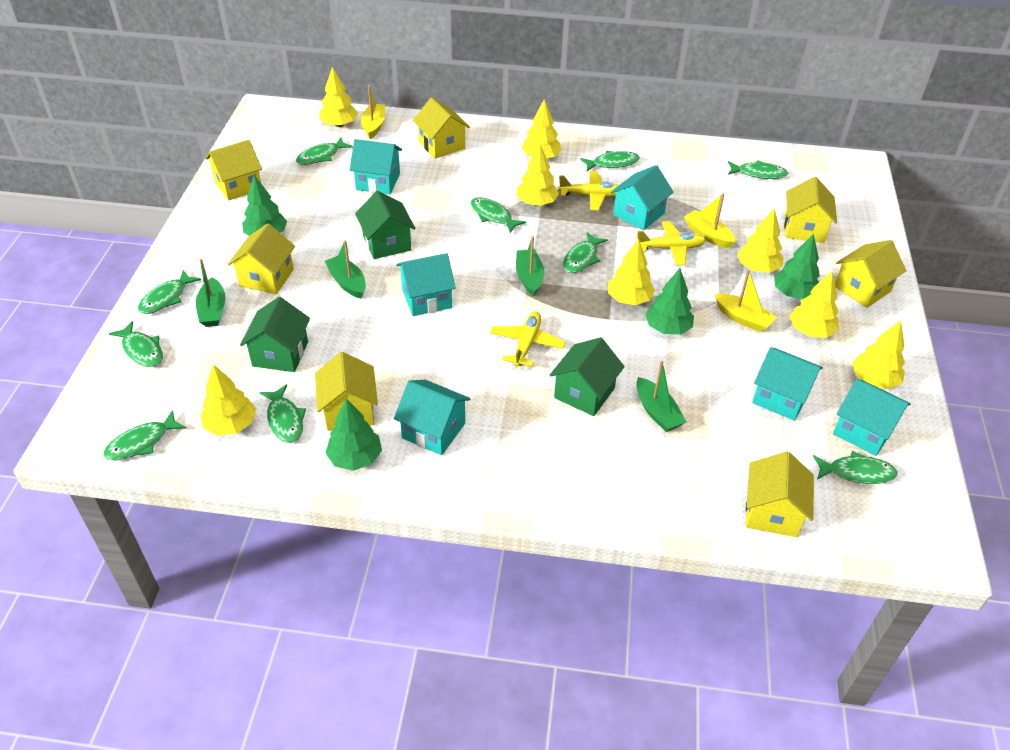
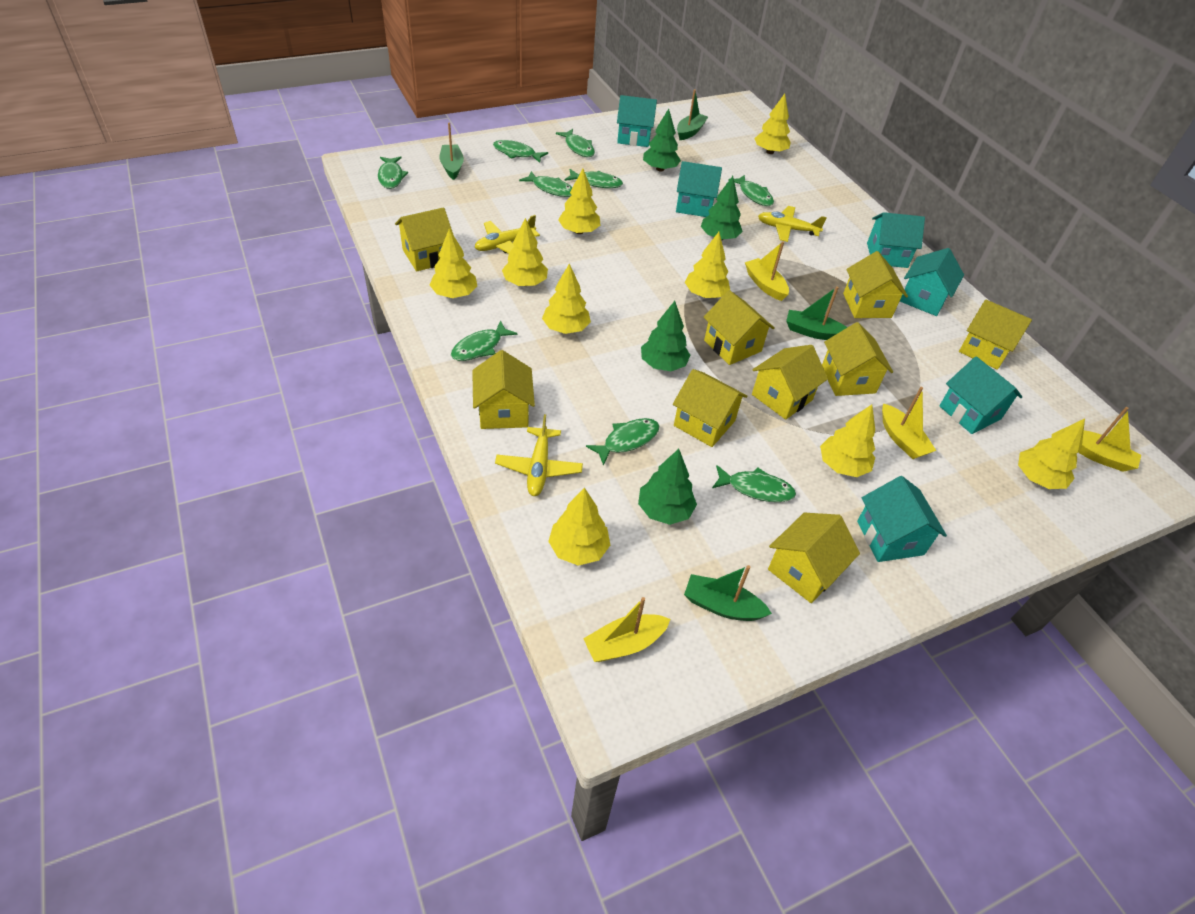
green fish: [103,410,186,461] [109,321,163,367] [138,270,201,314] [259,384,306,443] [296,137,353,165] [471,197,526,233] [563,232,608,273] [580,151,640,171] [728,160,788,179] [813,451,898,484] = 10 -> [378,156,408,189] [451,321,518,361] [493,140,548,163] [519,171,572,197] [556,129,595,157] [565,169,623,188] [586,418,659,466] [712,465,796,502] [728,175,774,206] = 9
green house: [240,297,310,372] [355,191,415,259] [550,337,625,416] = 3 -> none = 0
yellow boat: [361,85,385,139] [684,193,736,248] [715,269,777,332] = 3 -> [583,597,670,662] [745,241,789,301] [882,387,937,459] [1078,407,1141,472] = 4
yellow house: [205,140,262,201] [228,223,295,294] [315,352,378,431] [413,97,470,159] [746,451,814,537] [784,177,837,243] [835,240,906,308] = 7 -> [395,207,453,271] [472,350,535,429] [673,369,748,447] [704,290,775,365] [752,345,828,420] [768,513,860,603] [822,322,893,396] [843,251,908,318] [959,299,1032,370] = 9
yellow tree: [201,364,256,436] [319,67,358,127] [517,144,559,206] [521,99,562,158] [608,239,655,305] [738,208,784,273] [789,271,839,338] [852,320,905,389] = 8 -> [430,229,477,298] [502,218,548,286] [542,263,591,334] [548,488,610,566] [558,169,600,234] [685,232,730,298] [754,94,791,154] [820,404,875,477] [1018,419,1085,489] = 9

